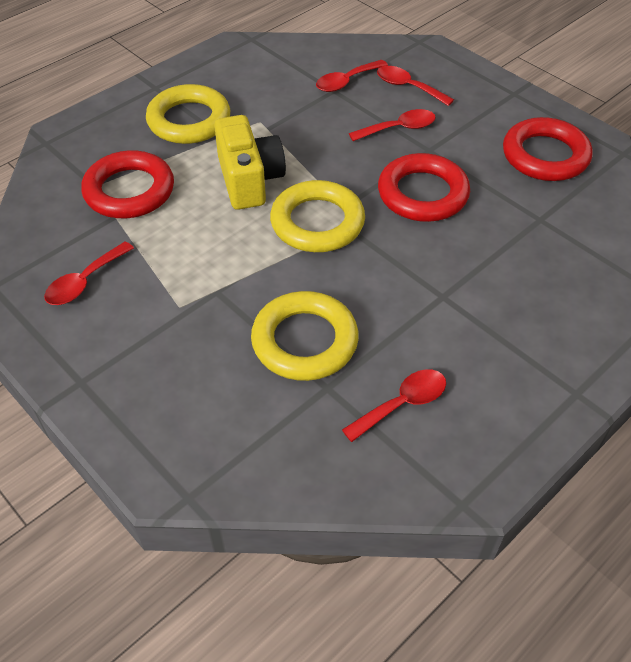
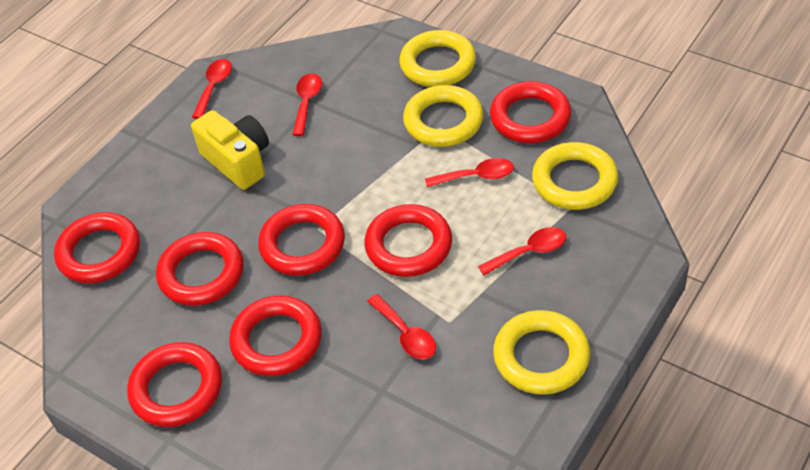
red ring: [81,150,174,218] [378,153,470,222] [503,117,593,181] = 3 -> [54,212,140,283] [127,342,222,427] [156,232,243,306] [229,295,322,376] [258,204,345,276] [364,204,452,277] [490,81,571,143] = 7
yellow ring: [146,84,230,144] [251,291,359,381] [270,180,365,252] = 3 -> [399,30,476,87] [403,85,484,147] [493,310,590,395] [532,142,618,210] = 4

